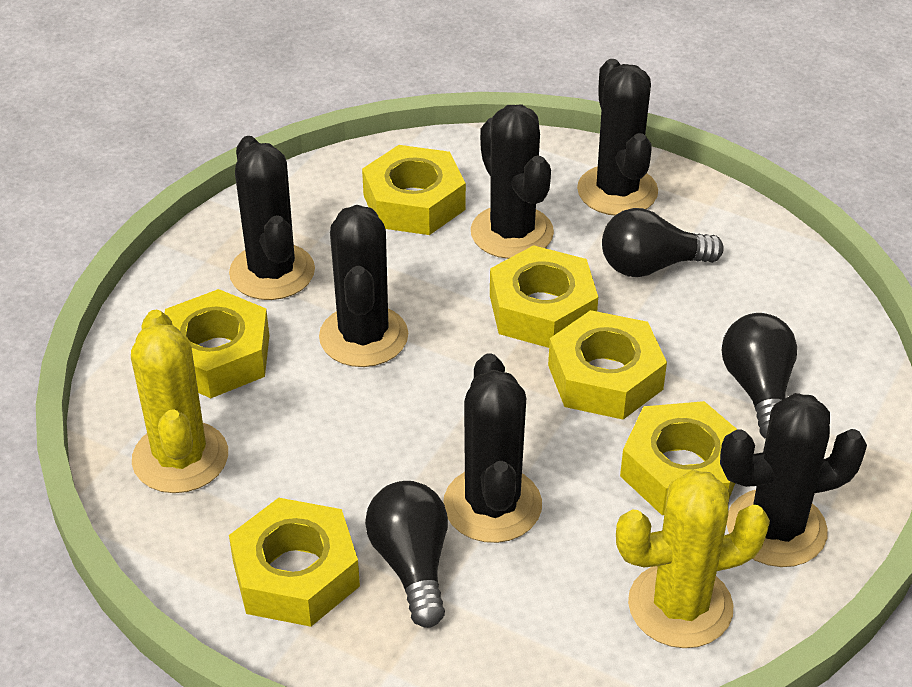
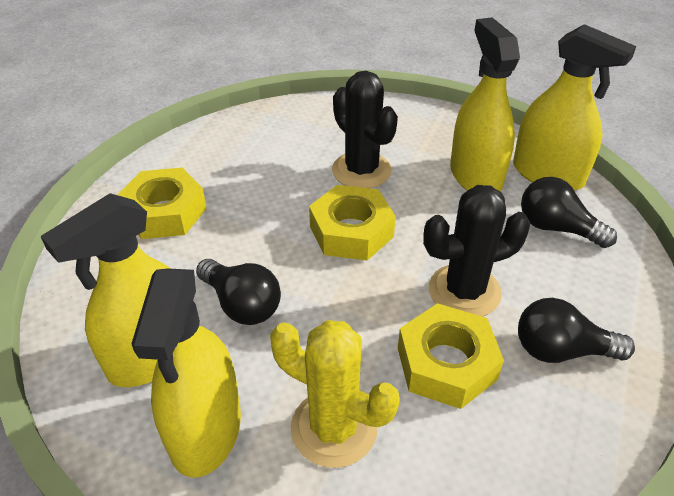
black cactus: [229,136,315,300] [319,205,408,367] [443,353,542,543] [471,105,554,259] [577,59,658,216] [720,393,867,567] = 6 -> [332,71,398,188] [423,185,530,317] = 2
yellow cactus: [131,310,228,493] [616,470,770,648] = 2 -> [270,320,400,468] = 1
yellow nut: [164,289,269,398] [229,498,360,627] [362,145,466,235] [490,245,598,348] [548,310,667,419] [620,401,737,515] = 6 -> [118,168,207,239] [309,185,396,261] [398,303,504,409] = 3
yellow spray bottle: none = 0 -> [41,193,171,387] [131,268,241,478] [450,17,520,191] [513,24,636,191] = 4

